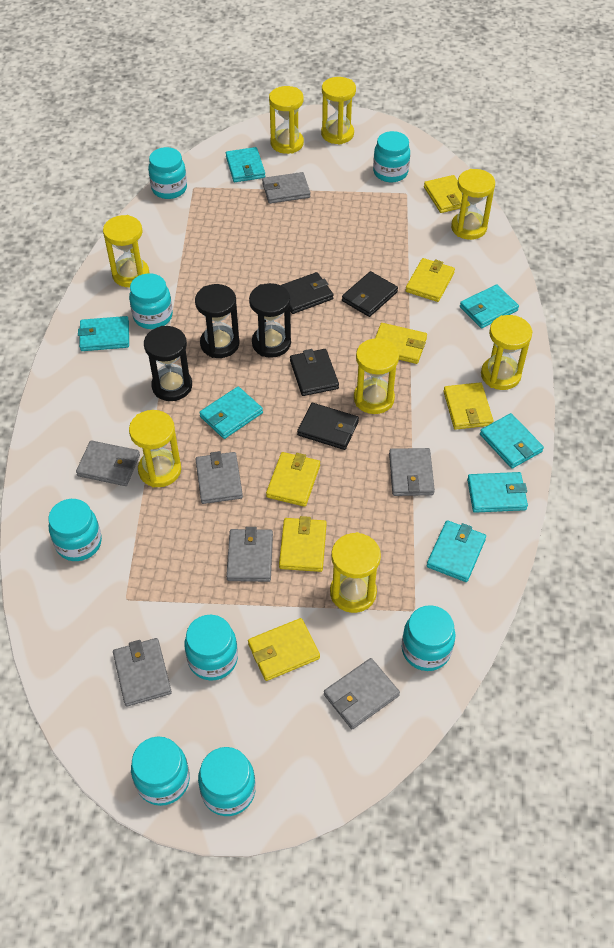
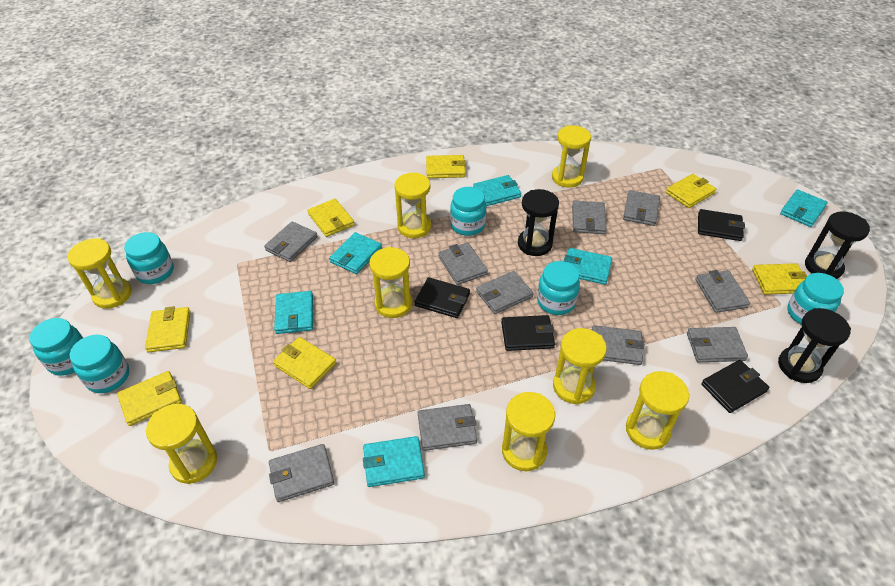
grey wallet: [76,440,140,486] [113,638,172,707] [195,451,243,504] [226,527,273,582] [262,172,311,204] [324,658,400,730] [389,448,435,496] = 7 -> [264,221,317,262] [269,444,334,502] [418,404,477,451] [438,242,488,285] [476,271,533,314] [572,201,607,234] [592,325,645,365] [623,190,660,226] [687,327,748,362] [696,270,750,313] = 10
turquoise jar: [48,499,102,561] [129,273,173,329] [131,736,190,806] [148,147,187,199] [184,615,238,681] [198,747,256,816] [373,131,410,182] [402,605,456,671] = 8 -> [30,318,83,376] [70,335,129,393] [124,232,174,284] [450,187,486,236] [537,261,580,315] [788,273,844,325] = 6
turquoise wallet: [78,316,129,351] [199,387,263,439] [226,147,265,182] [427,520,486,582] [460,285,519,328] [467,472,528,513] [480,413,544,468] = 7 -> [274,291,313,334] [329,232,382,274] [363,436,425,487] [473,175,521,206] [564,248,612,285] [780,189,828,227] = 6

